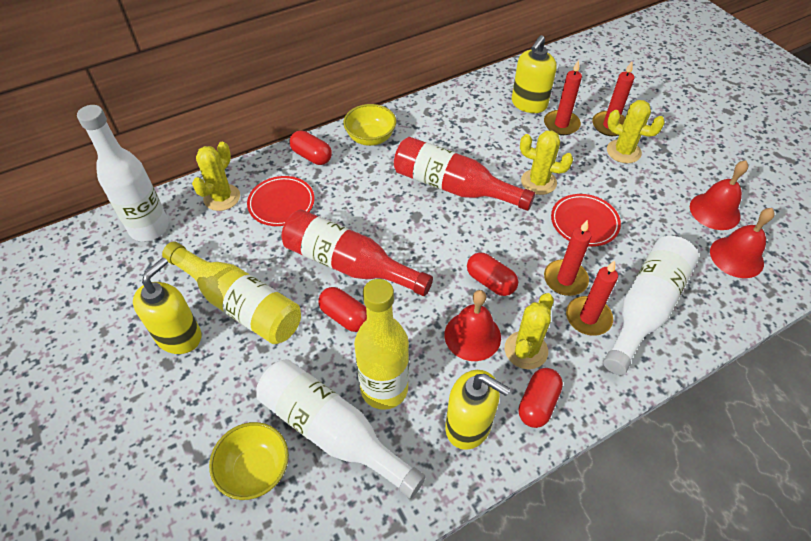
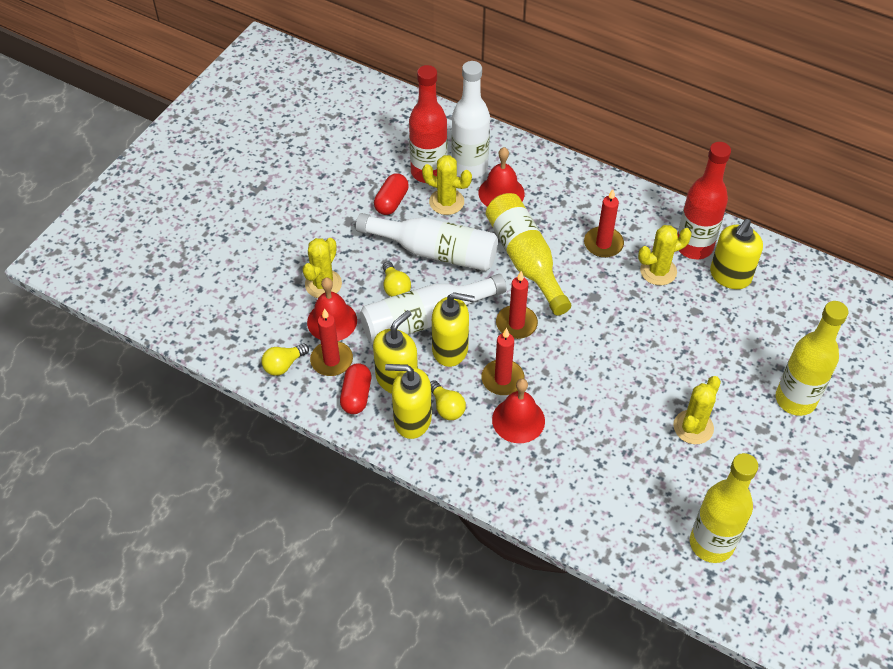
red capsule: [290,130,332,165] [318,287,367,332] [467,252,518,296] [519,368,563,428] = 4 -> [340,363,371,414] [374,173,409,215] = 2
red plate: [247,176,314,226] [551,194,621,247] = 2 -> none = 0
yellow bottle: [162,242,301,344] [354,279,409,410] = 2 -> [486,193,571,315] [690,453,758,563] [776,301,848,416] = 3
yellow bowl: [209,422,289,500] [343,104,396,146] = 2 -> none = 0
yellow light bulb: none = 0 -> [261,343,309,376] [382,261,411,297] [430,380,466,420] = 3
yellow soap dispenser: [133,258,201,354] [445,370,510,450] [512,35,557,113] = 3 -> [373,310,418,394] [385,364,432,439] [432,292,475,367] [710,219,763,289] = 4

